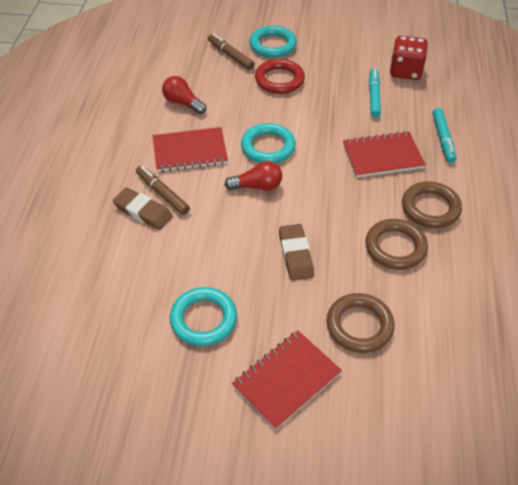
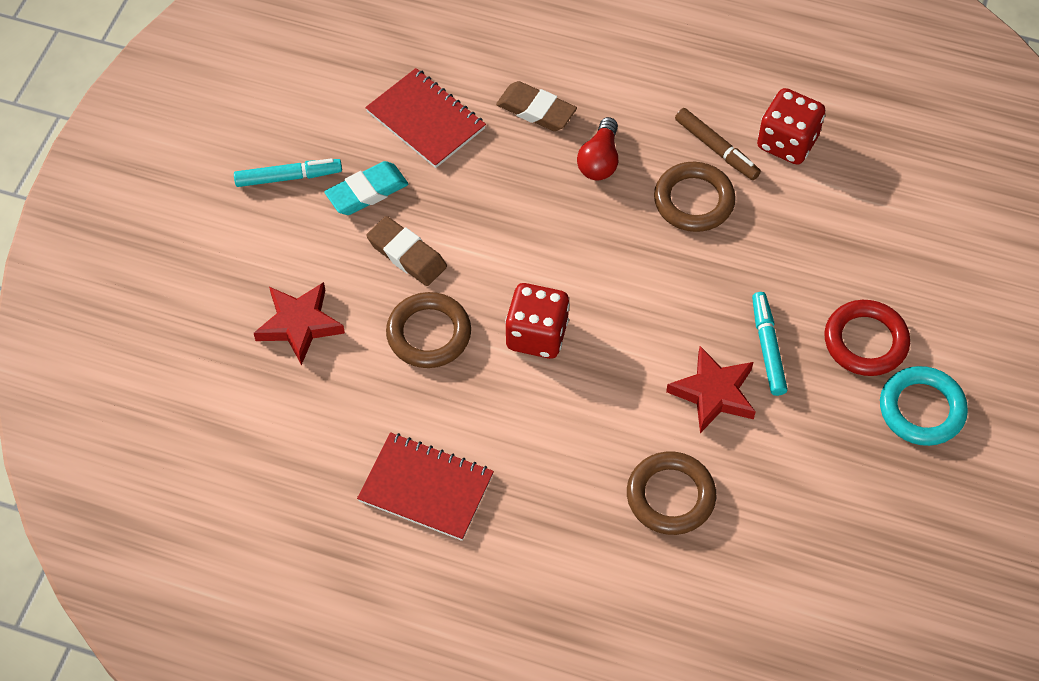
brown marker: [136,166,190,215] [208,33,255,70] = 2 -> [675,108,761,180] = 1
red dice: [390,35,428,80] = 1 -> [505,283,570,359] [757,88,825,165] = 2
red light bulb: [162,76,206,114] [225,161,282,191] = 2 -> [577,117,618,180] = 1
red notebook: [153,127,228,172] [232,330,342,430] [343,131,426,178] = 3 -> [357,432,494,541] [365,68,486,168] = 2
red star: none = 0 -> [254,282,345,366] [666,346,756,433] = 2
turquoise eraser: none = 0 -> [324,161,408,215] = 1
turquoise ring: [170,287,237,346] [241,123,296,163] [249,25,297,58] = 3 -> [880,366,968,446] = 1

